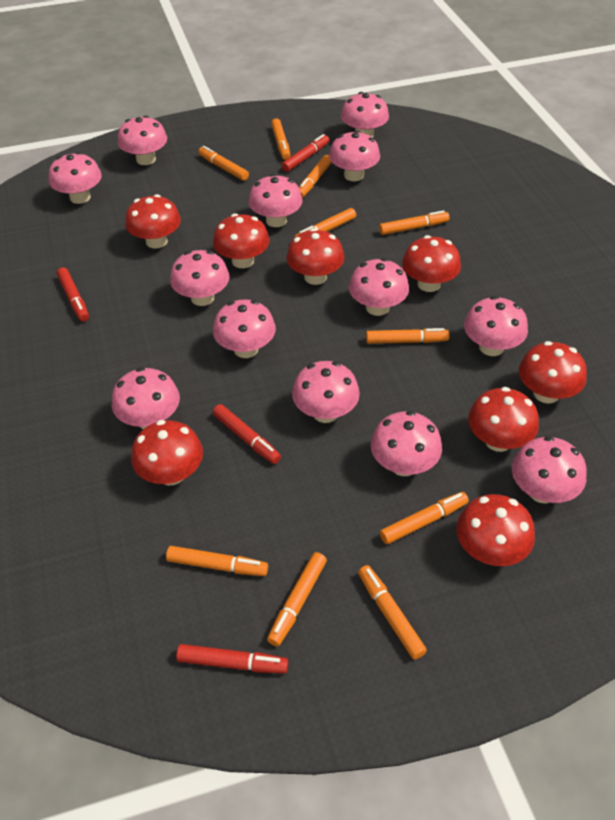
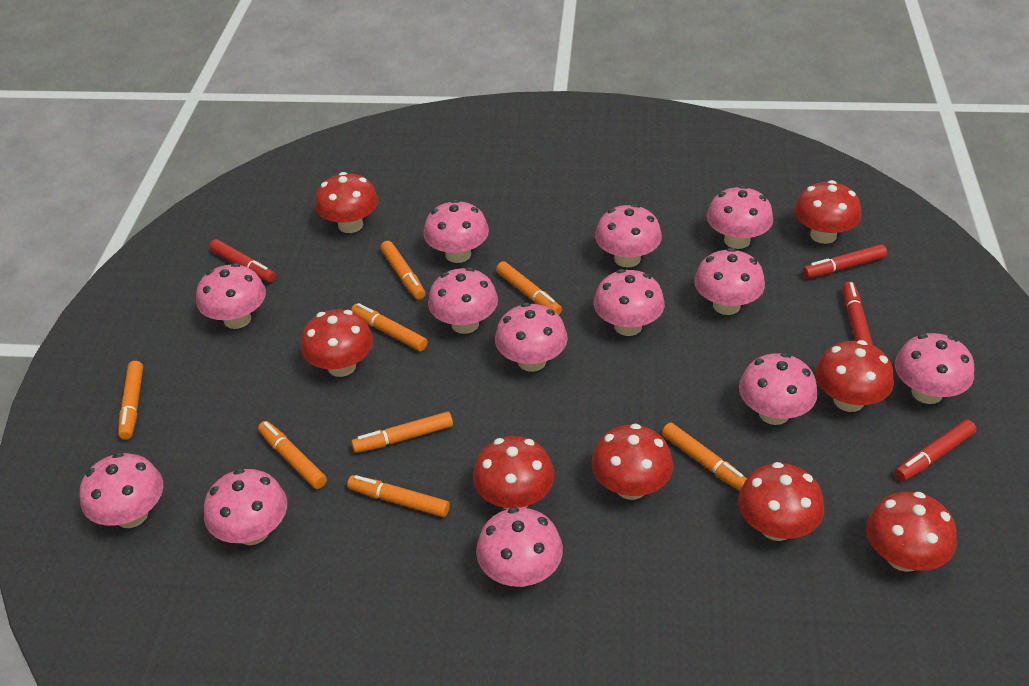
orange marker: [166,546,268,576] [198,146,249,181] [267,552,327,646] [271,118,291,160] [294,208,356,238] [299,155,332,198] [358,565,427,660] [366,328,449,344] [379,210,449,235] [380,492,469,544] = 10 -> [118,361,143,440] [258,421,327,489] [347,475,450,517] [351,303,428,351] [351,412,453,453] [380,241,426,300] [496,261,562,315] [662,423,747,491] = 8

